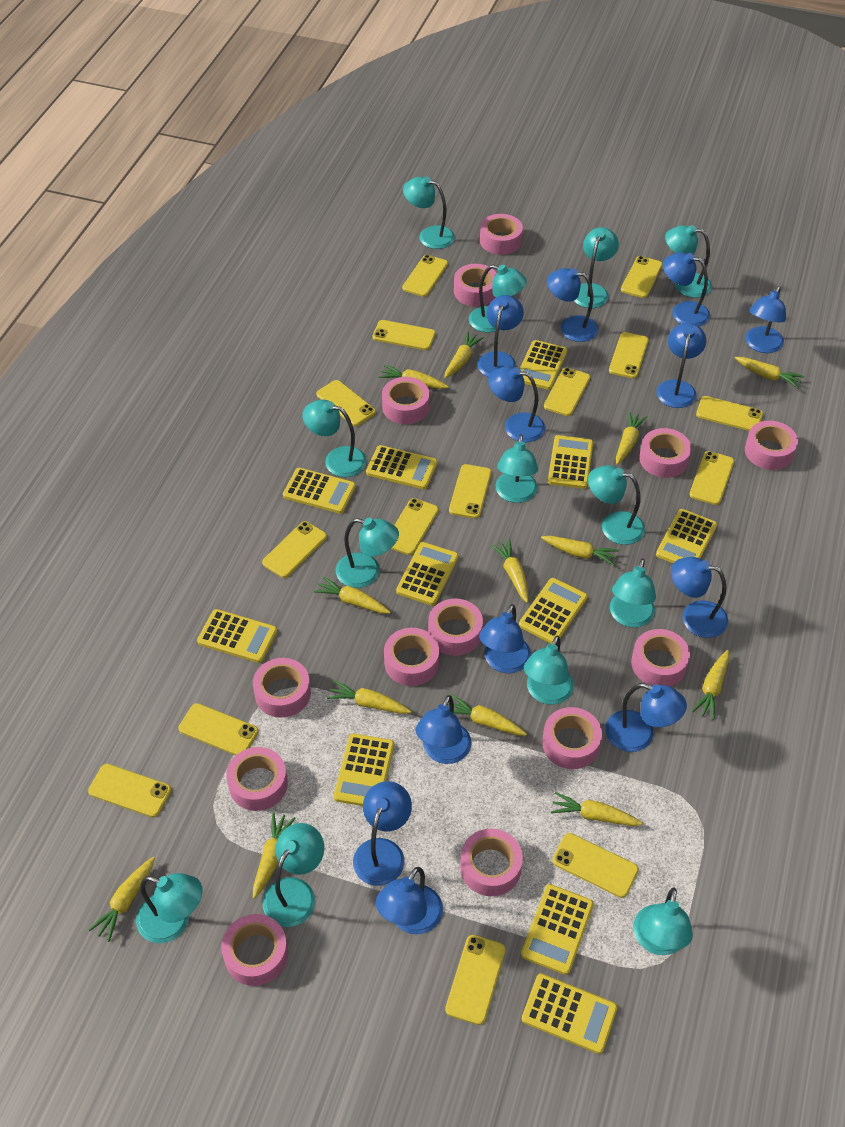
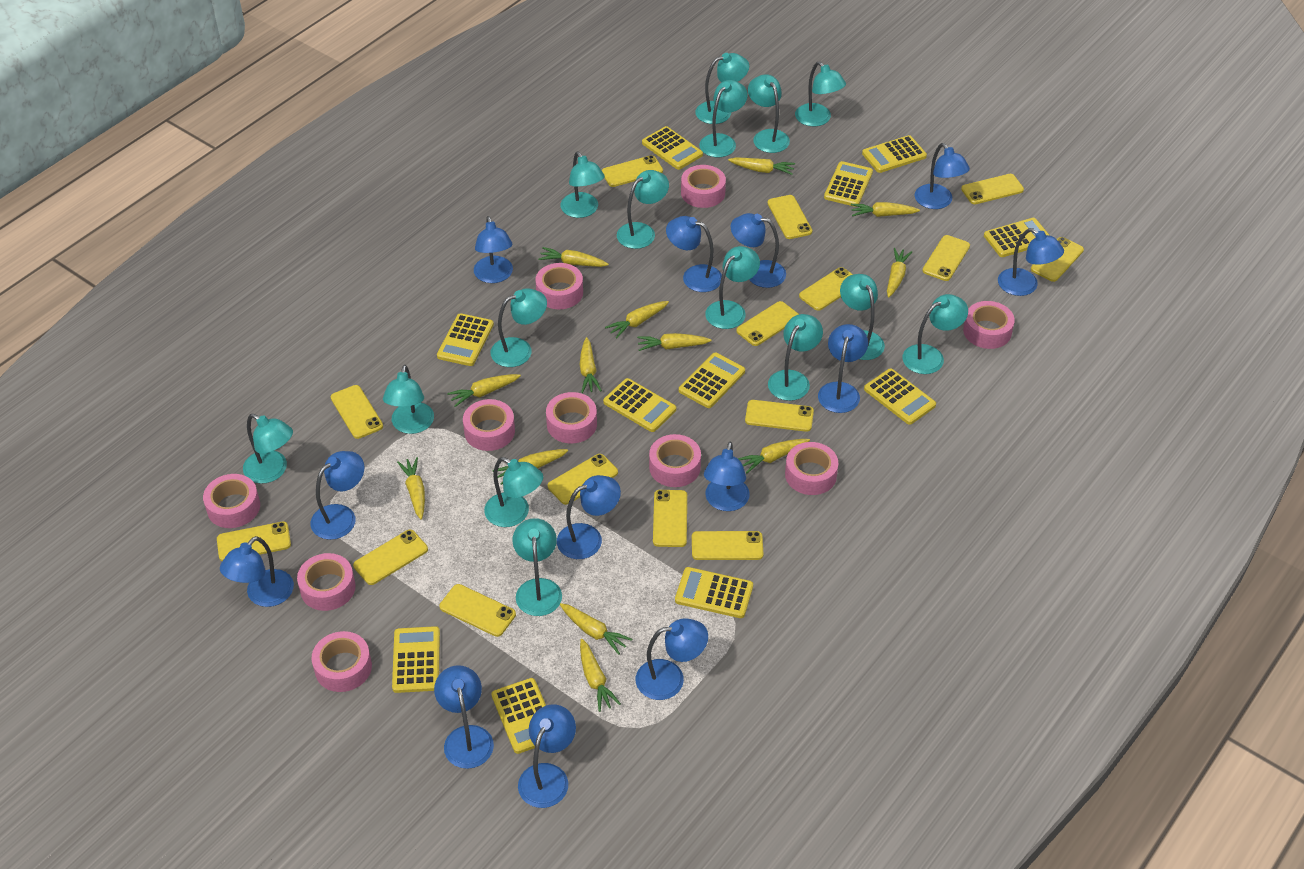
blue lamp: [353,781,412,886] [376,867,443,934] [416,695,472,764] [477,295,524,377] [479,604,531,673] [488,366,545,442] [547,268,599,342] [605,683,687,752] [657,323,706,408] [663,252,710,326] [671,557,728,638] [745,286,786,353] = 12 -> [220,536,294,607] [311,451,364,540] [434,665,494,769] [474,216,513,283] [518,704,576,808] [557,475,621,559] [636,618,708,700] [666,216,722,292] [704,441,750,511] [731,213,786,288] [818,324,868,413] [915,143,970,209] [998,228,1064,296] = 13
pink tape: [221,914,288,986] [226,747,288,811] [253,658,311,718] [382,377,429,424] [384,628,439,686] [428,599,483,656] [454,264,497,306] [460,829,523,896] [480,214,523,255] [542,707,602,769] [631,629,690,686] [639,428,691,478] [745,421,798,470] = 13 -> [203,474,260,528] [297,553,356,611] [312,631,372,692] [463,399,515,451] [536,263,583,309] [546,392,597,443] [649,434,701,487] [681,165,726,208] [785,442,838,495] [963,301,1015,349] = 10
turquoise lamp: [136,873,203,943] [263,823,324,927] [302,399,367,477] [336,518,399,588] [403,176,455,249] [469,265,527,332] [496,434,538,503] [524,636,574,704] [574,227,619,308] [588,465,645,545] [610,558,656,627] [634,887,693,955] [665,225,712,298] = 13 -> [243,414,293,483] [383,365,434,434] [484,457,543,527] [491,288,547,367] [512,518,562,616] [560,152,605,218] [617,170,669,249] [695,53,749,124] [699,80,748,157] [705,246,760,329] [748,74,790,153] [768,314,823,401] [795,62,846,126] [840,274,885,360] [902,294,968,374] = 15

